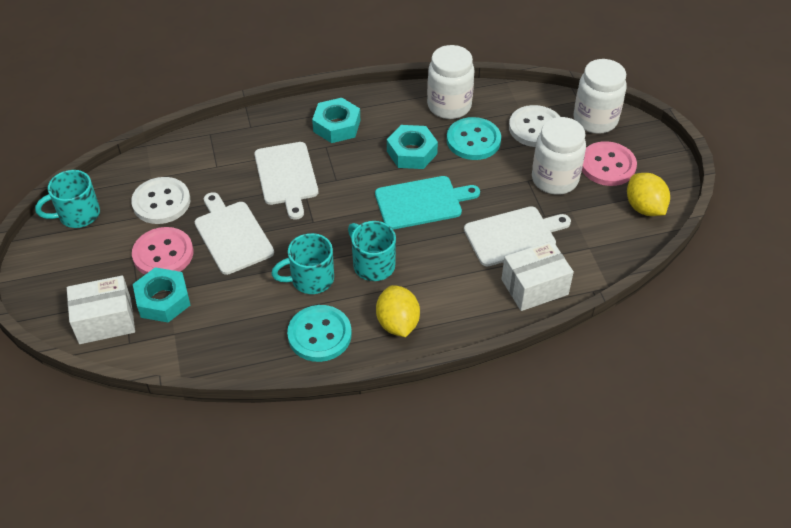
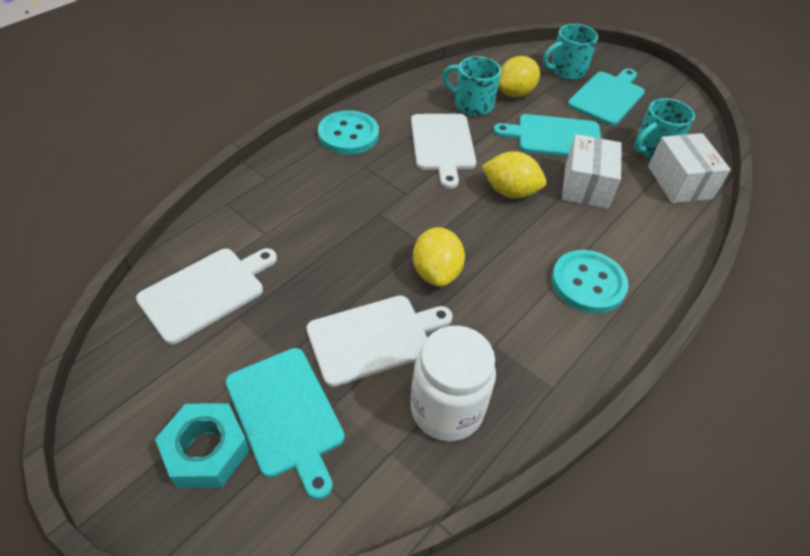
pink button: [132,227,193,275] [582,141,637,186] = 2 -> none = 0
turquoise cutting board: [375,176,480,230] = 1 -> [225,348,345,500] [493,114,601,157] [567,69,645,126] = 3
turquoise nut: [133,267,190,323] [312,98,360,143] [387,125,438,169] = 3 -> [155,403,250,488] = 1
white button: [131,177,190,224] [509,105,560,147] = 2 -> none = 0
white jar: [427,45,475,119] [532,117,586,195] [574,59,627,134] = 3 -> [410,326,496,442] = 1
yellow lemon: [376,285,420,337] [627,173,670,216] = 2 -> [413,227,465,287] [482,151,546,198] [498,56,540,97] = 3

